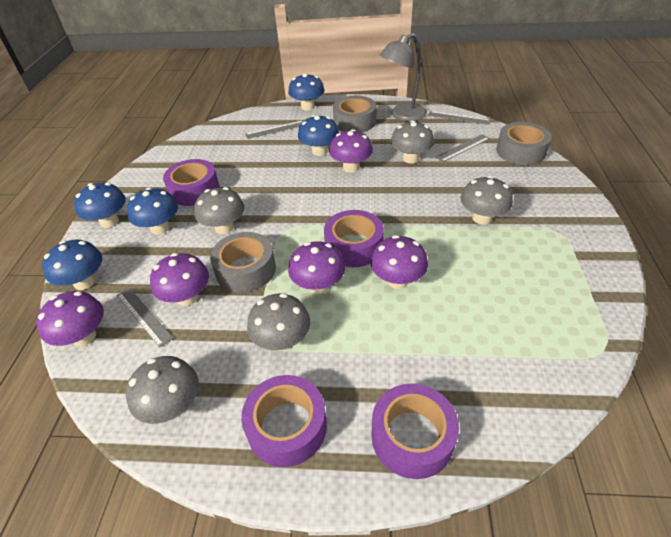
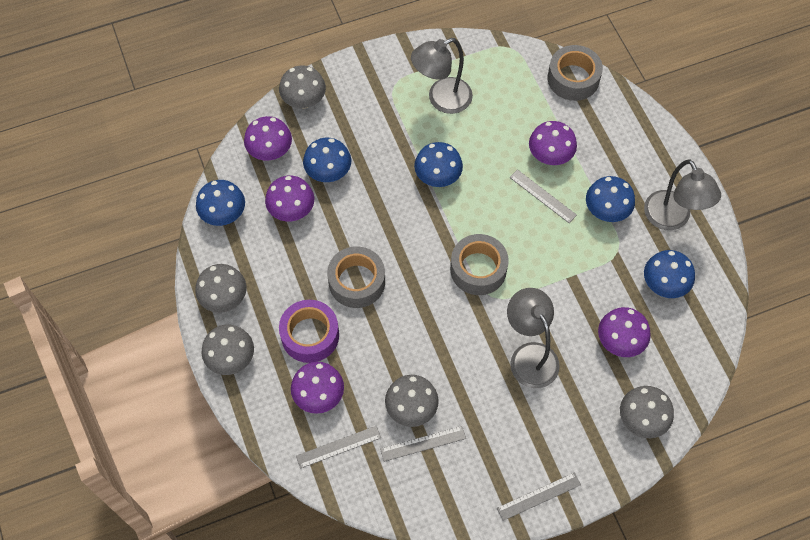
grey lamp: [380,33,427,121] = 1 -> [411,38,473,114] [507,288,560,388] [644,159,721,230] = 3
purple tape: [163,159,219,206] [241,375,327,467] [324,210,384,267] [372,384,459,479] = 4 -> [279,300,339,363] = 1

